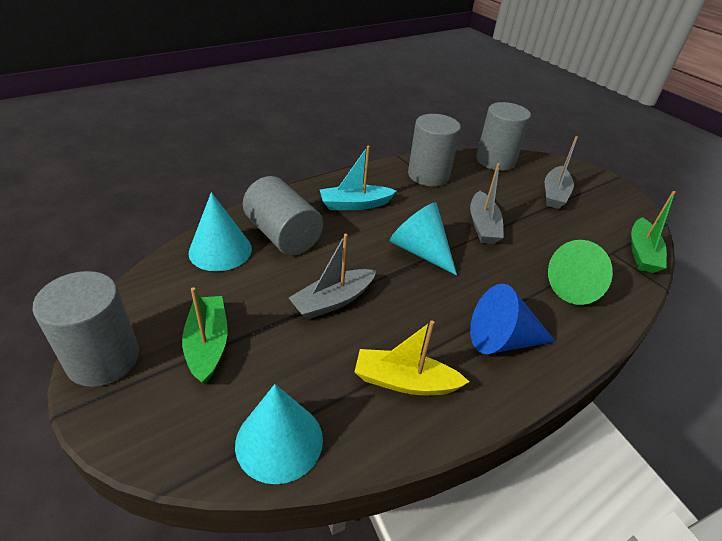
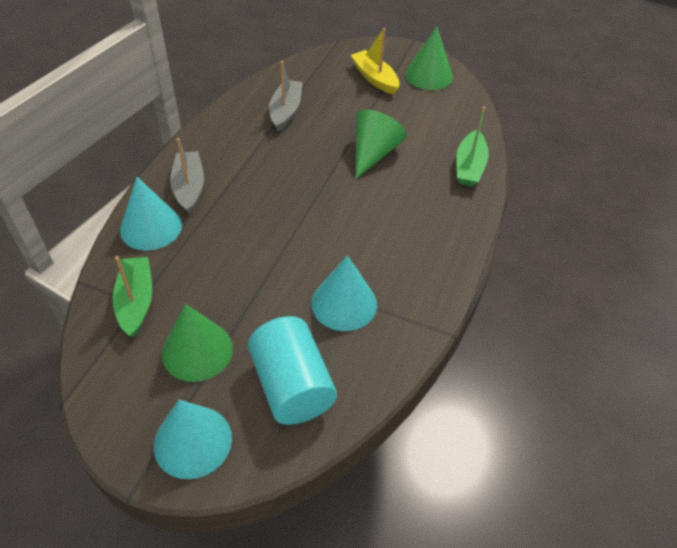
blue cone: [470,284,556,354] = 1 -> none = 0
green cone: [548,240,613,305] = 1 -> [162,304,233,382] [355,110,407,179] [405,27,453,90] = 3
grey boat: [289,234,377,319] [470,163,504,244] [545,136,578,209] = 3 -> [170,138,204,214] [269,61,302,132] = 2
grey cylinder: [32,271,139,387] [243,176,323,255] [408,114,461,186] [476,102,531,171] = 4 -> none = 0
turquoise boat: [320,146,397,210] = 1 -> none = 0
turquoise cylinder: none = 0 -> [248,316,337,425] = 1

